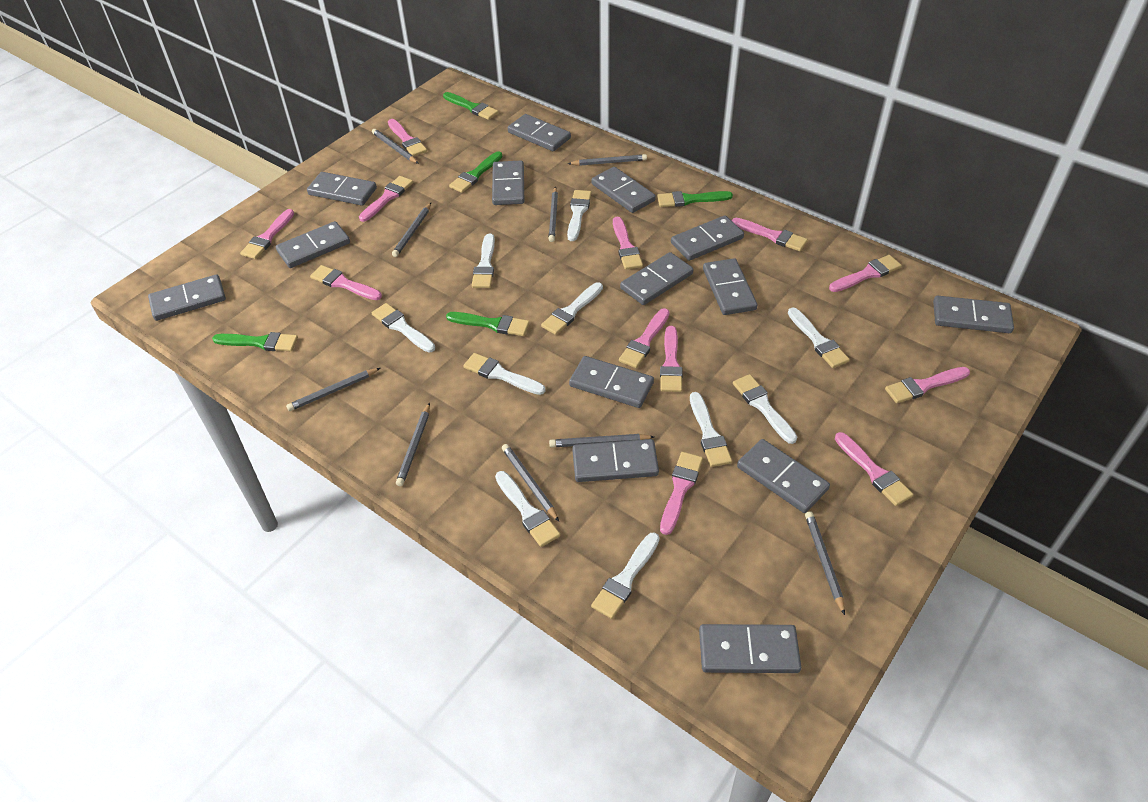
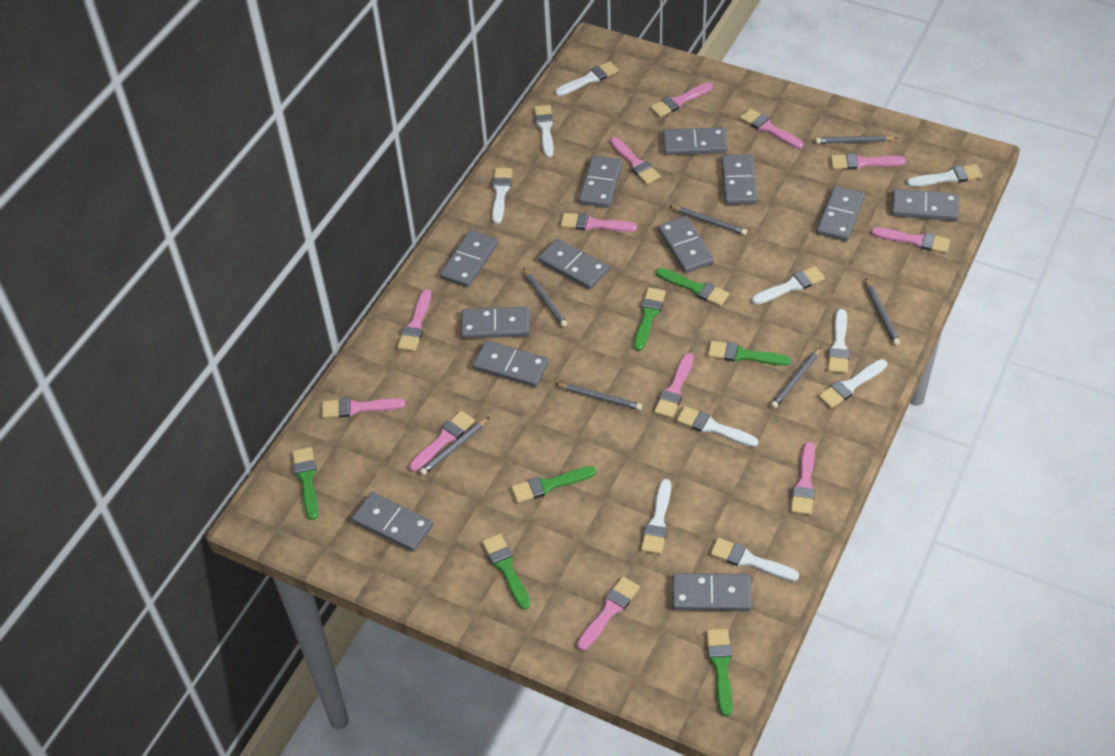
green brush: [212,332,298,351] [443,92,499,120] [446,312,530,336] [449,151,502,193] [657,191,733,207] = 5 -> [292,447,318,520] [482,534,530,610] [511,466,596,503] [634,287,666,351] [656,268,729,306] [706,629,732,716] [708,341,791,366] = 7
grey domino: [148,274,226,321] [276,221,350,268] [307,172,377,206] [492,161,524,205] [508,114,571,151] [569,356,654,408] [572,439,659,482] [592,167,656,213] [620,252,693,305] [671,215,744,261] [699,624,801,673] [703,258,757,315] [737,439,830,513] [933,296,1014,333] = 14 -> [352,492,433,552] [440,230,498,287] [461,306,530,339] [473,341,549,387] [538,238,609,290] [579,156,622,208] [658,216,714,273] [663,127,727,155] [672,573,752,611] [721,154,758,205] [816,186,865,241] [891,189,959,221] = 12
grey pencil: [286,368,380,411] [372,129,419,164] [392,203,431,257] [396,402,430,486] [502,444,559,521] [548,187,558,242] [549,434,654,447] [568,154,647,166] [805,511,845,615] = 9 -> [419,417,489,475] [523,268,567,327] [555,383,642,410] [670,206,747,235] [771,347,821,409] [815,135,897,144] [865,278,900,345] = 7

